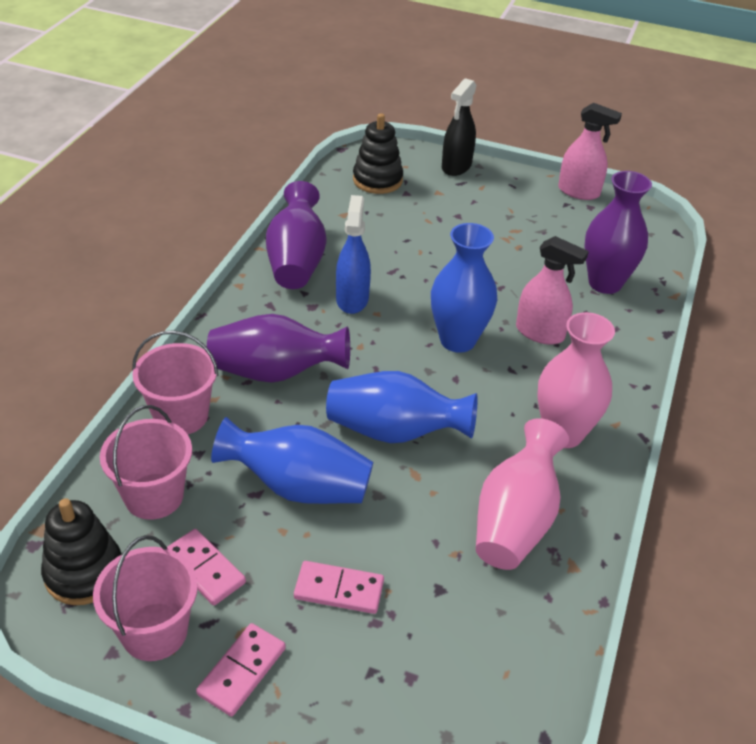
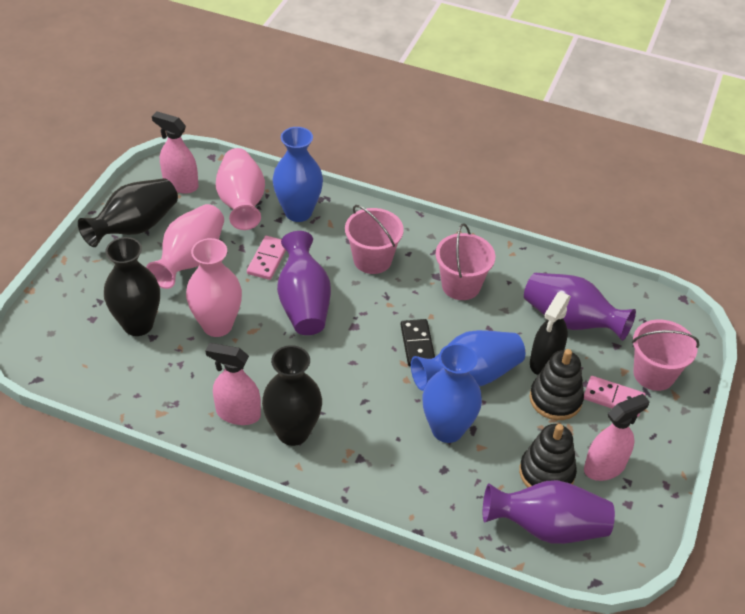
black domino: none = 0 -> [401,319,435,366] = 1
black vase: none = 0 -> [78,178,178,247] [104,237,160,336] [262,345,322,446] = 3
blue spray bottle: [336,195,371,314] = 1 -> none = 0
pink domino: [167,529,246,606] [196,623,286,717] [294,561,384,614] = 3 -> [247,236,286,280] [584,376,646,417] = 2
pink spray bottle: [516,236,589,345] [558,103,622,200] = 2 -> [152,111,198,193] [206,343,261,425] [584,394,650,481] = 3
pink vase: [476,418,569,570] [537,312,615,448] = 2 -> [146,204,224,289] [186,238,242,337] [216,148,265,230] = 3

